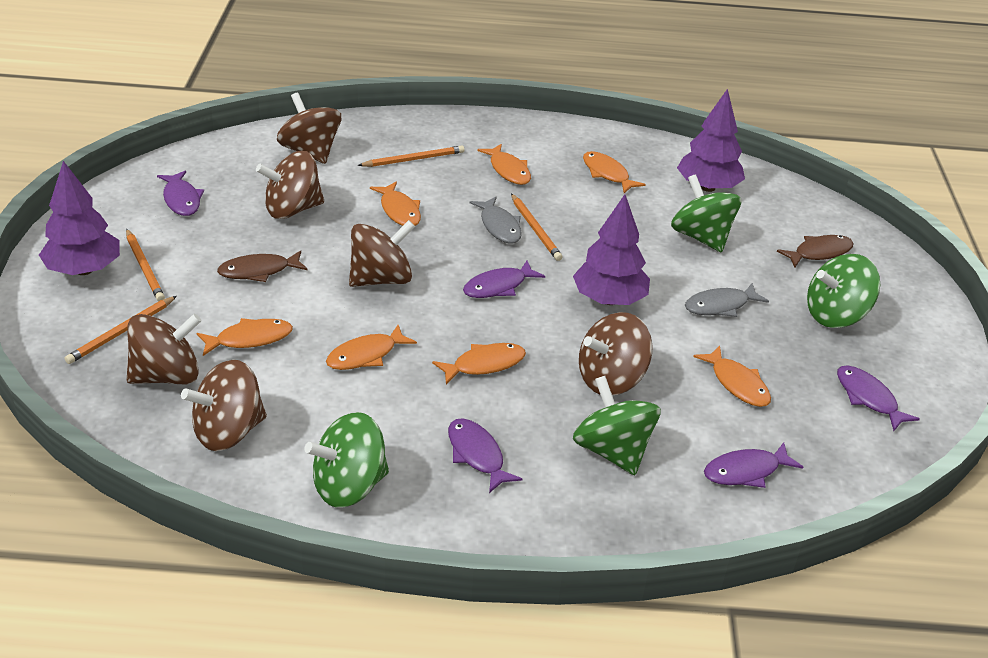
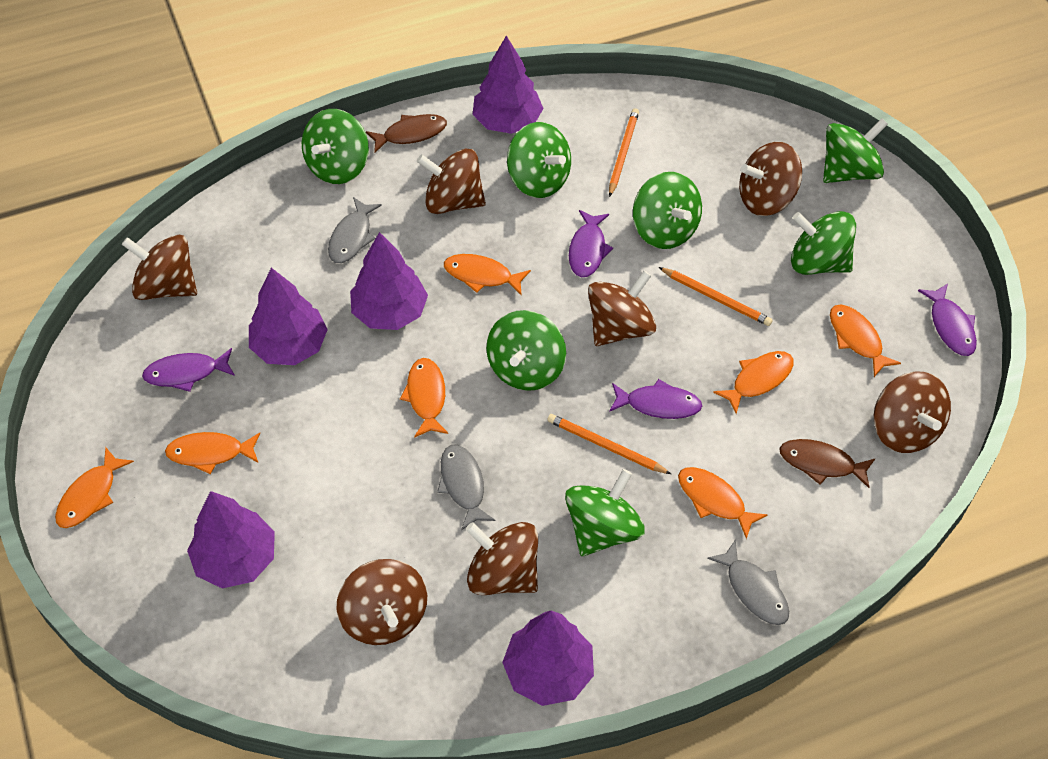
brown spinning top: [127,314,202,384] [181,360,267,451] [256,151,324,219] [277,93,341,164] [349,220,415,287] [579,312,653,395] = 6 -> [122,235,197,300] [336,559,427,645] [417,148,486,214] [466,522,538,595] [588,271,656,346] [739,142,802,216] [874,372,951,453] = 7
green spinning top: [304,412,389,508] [573,376,661,475] [671,174,741,253] [807,254,880,328] = 4 -> [302,109,369,184] [486,310,566,391] [507,122,571,198] [565,469,645,556] [633,172,702,249] [791,211,856,275] [823,118,888,183] = 7
grey fish: [470,197,522,243] [685,283,769,317] = 2 -> [328,197,382,263] [437,445,495,531] [707,539,789,625] = 3
orange pencil: [64,296,177,364] [126,229,165,301] [358,145,464,167] [511,193,563,261] = 4 -> [547,414,671,474] [609,108,639,197] [659,267,772,326] = 3
purple fish: [157,171,204,216] [448,418,522,493] [463,261,545,298] [704,442,803,488] [837,365,920,431] = 5 -> [142,348,235,392] [569,210,613,277] [609,379,702,419] [918,284,977,356] = 4
purple tree: [39,161,120,275] [573,194,650,305] [677,89,745,192] = 3 -> [187,491,275,588] [249,268,328,365] [350,232,428,330] [472,36,544,134] [502,611,594,706] = 5

